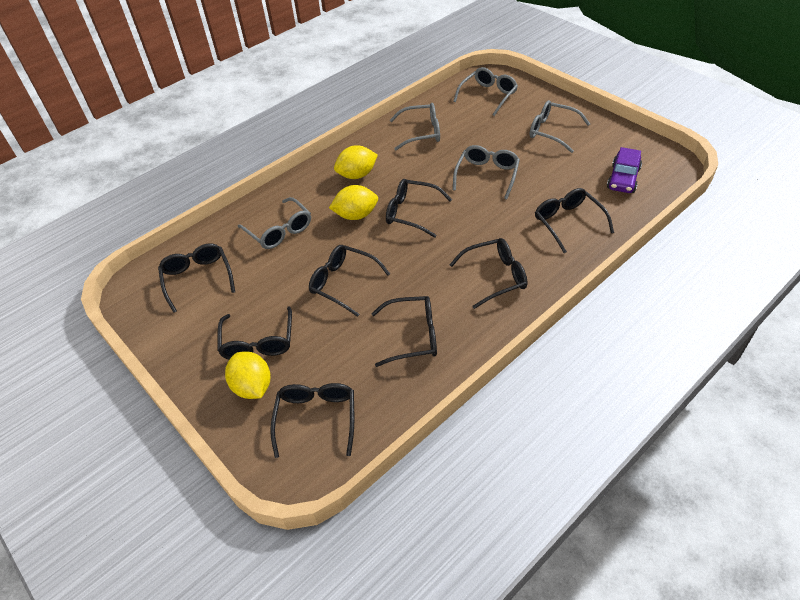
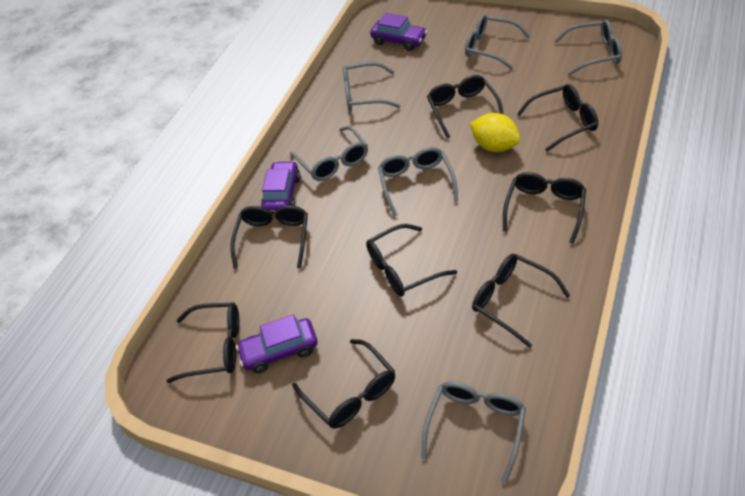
grey glasses: [238,197,311,249] [390,103,440,150] [453,67,518,116] [453,145,520,200] [530,100,590,153] = 5 -> [290,126,368,181] [343,62,401,111] [378,147,458,217] [421,381,526,483] [465,14,530,69] [554,19,622,75] = 6
purple car: [607,147,642,193] = 1 -> [236,315,318,373] [261,161,300,214] [370,13,427,51] = 3
yellow lemon: [225,351,271,399] [329,185,378,220] [334,145,378,179] = 3 -> [470,113,520,152] = 1

